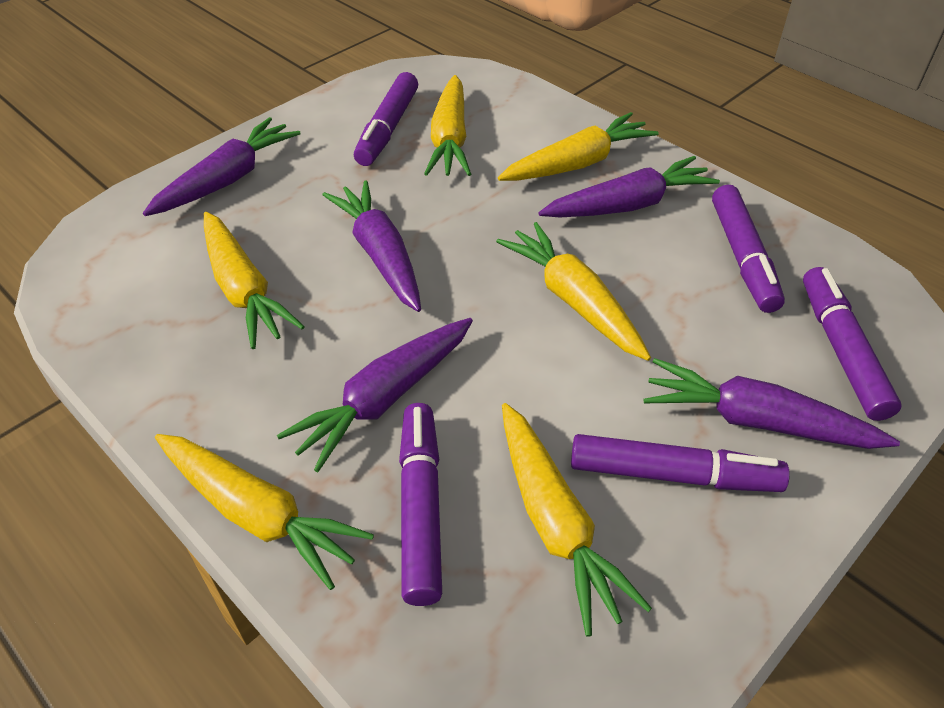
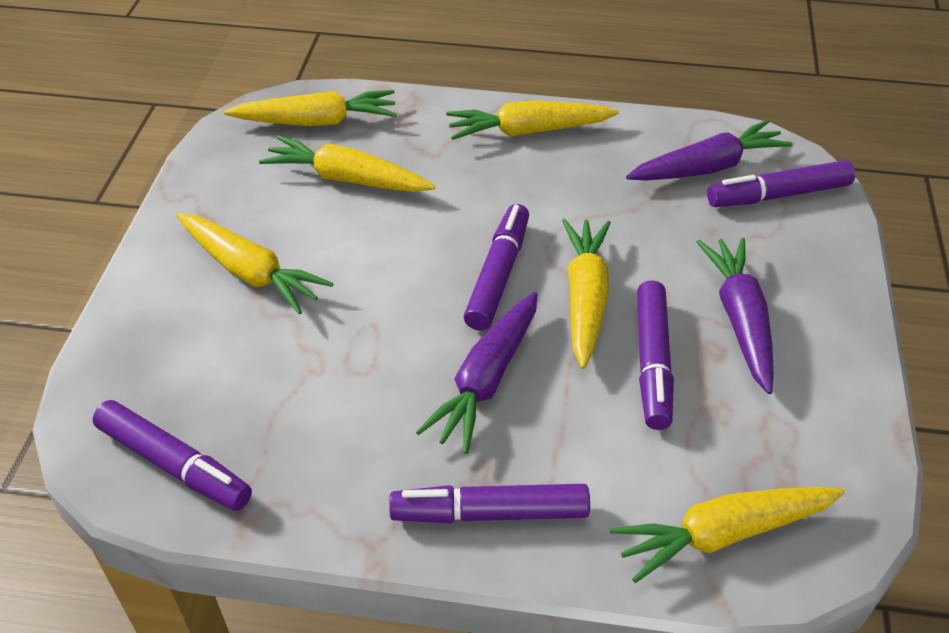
purple carrot: [143,117,301,216] [277,318,473,472] [322,180,421,312] [539,156,720,217] [643,358,900,449] = 5 -> [416,292,537,454] [626,120,793,180] [697,238,774,394] = 3

